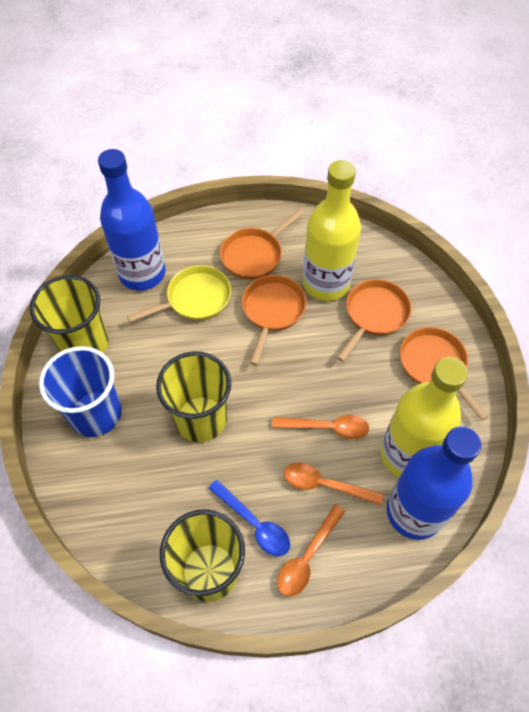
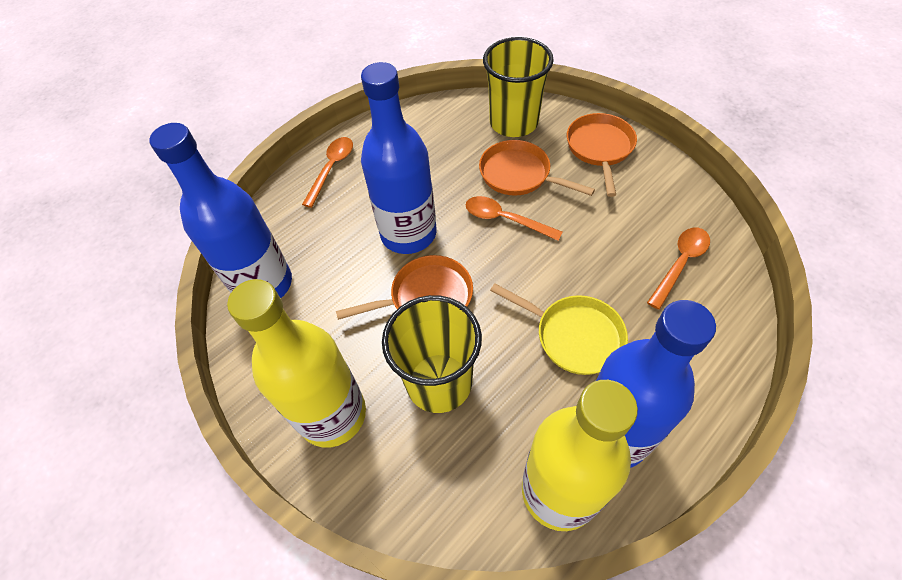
blue bottle: [98,149,165,291] [387,426,481,540] = 2 -> [149,123,292,298] [361,62,436,254] [596,300,716,468] = 3
blue cup: [39,346,121,437] = 1 -> none = 0
blue spoon: [208,480,290,556] = 1 -> none = 0
orange pan: [220,208,304,280] [242,275,306,365] [337,279,412,362] [400,327,489,421] = 4 -> [336,255,473,320] [479,140,595,196] [567,113,637,197] = 3
yellow cup: [30,275,108,353] [156,351,231,442] [160,509,245,602] = 3 -> [382,295,482,413] [483,37,554,137] = 2

